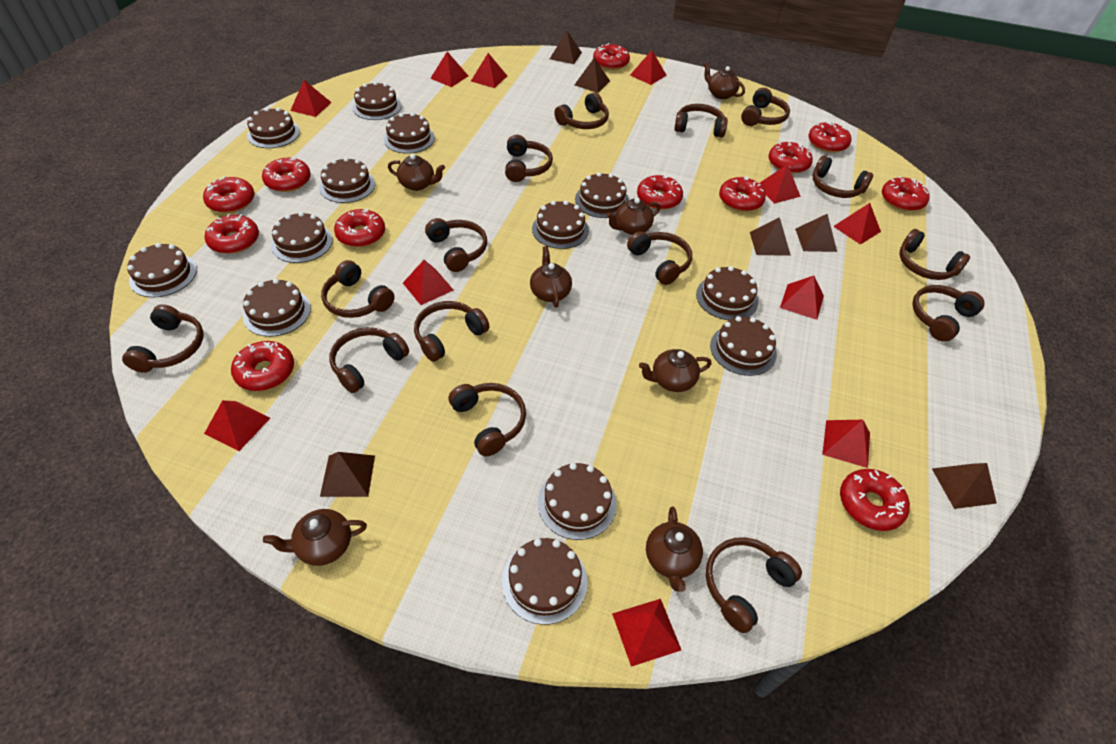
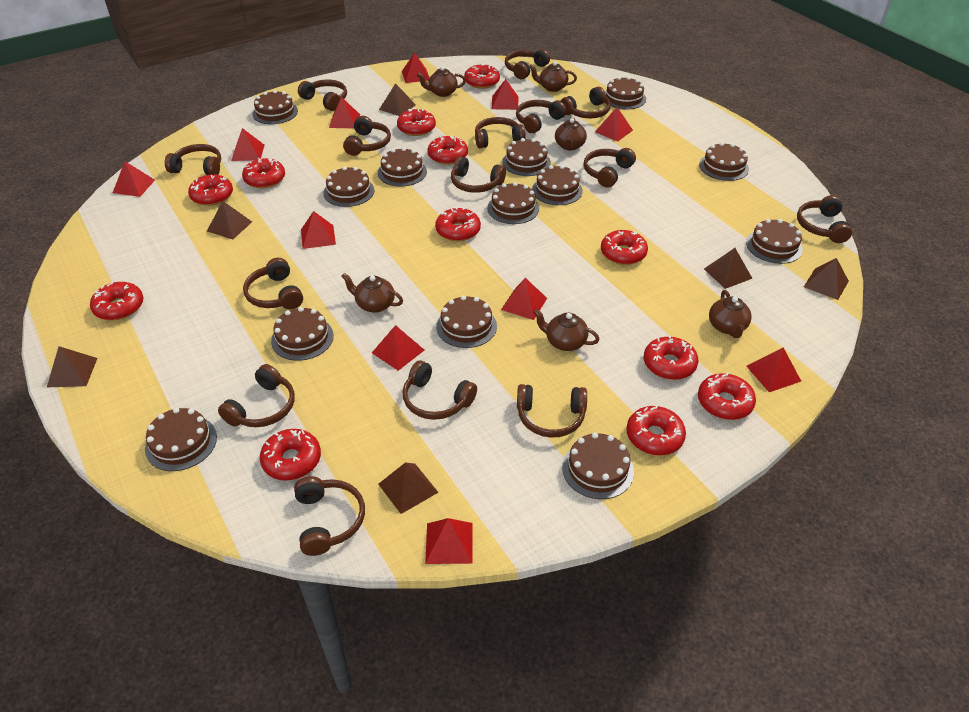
brown teapot: [263,509,367,566] [388,154,445,191] [530,246,572,308] [606,198,660,235] [639,349,712,392] [646,506,703,592] [703,62,745,99] = 7 -> [341,273,403,313] [417,66,466,97] [529,62,577,92] [533,309,600,351] [555,118,587,151] [709,290,752,338] = 6

